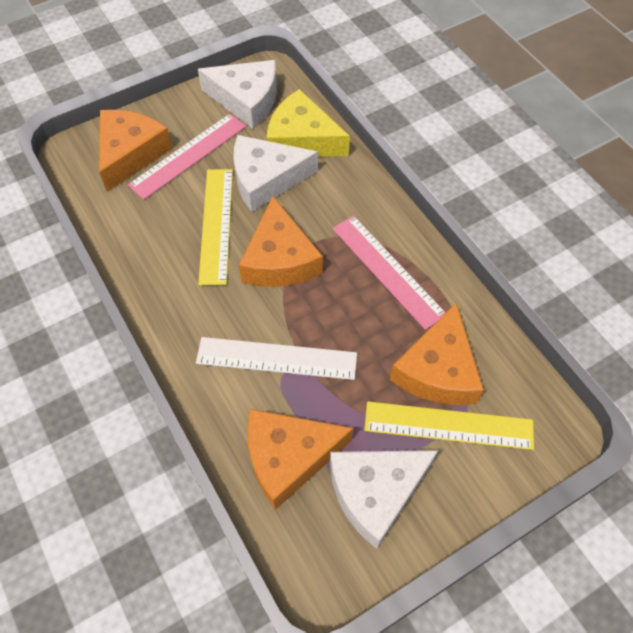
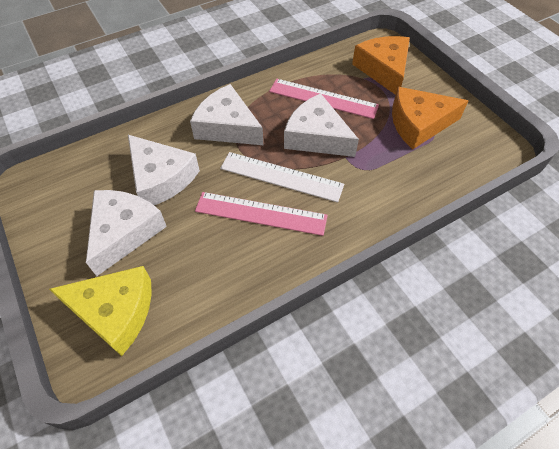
orange cheese: [99,110,172,191] [239,196,323,287] [247,409,354,510] [390,303,484,405] = 4 -> [352,36,410,95] [392,87,468,149] = 2
white cheese: [198,60,277,129] [233,135,318,212] [330,450,438,549] = 3 -> [86,190,167,276] [128,135,200,205] [190,84,263,145] [284,94,359,157] = 4
yellow ruler: [198,169,233,285] [364,402,534,450] = 2 -> none = 0

